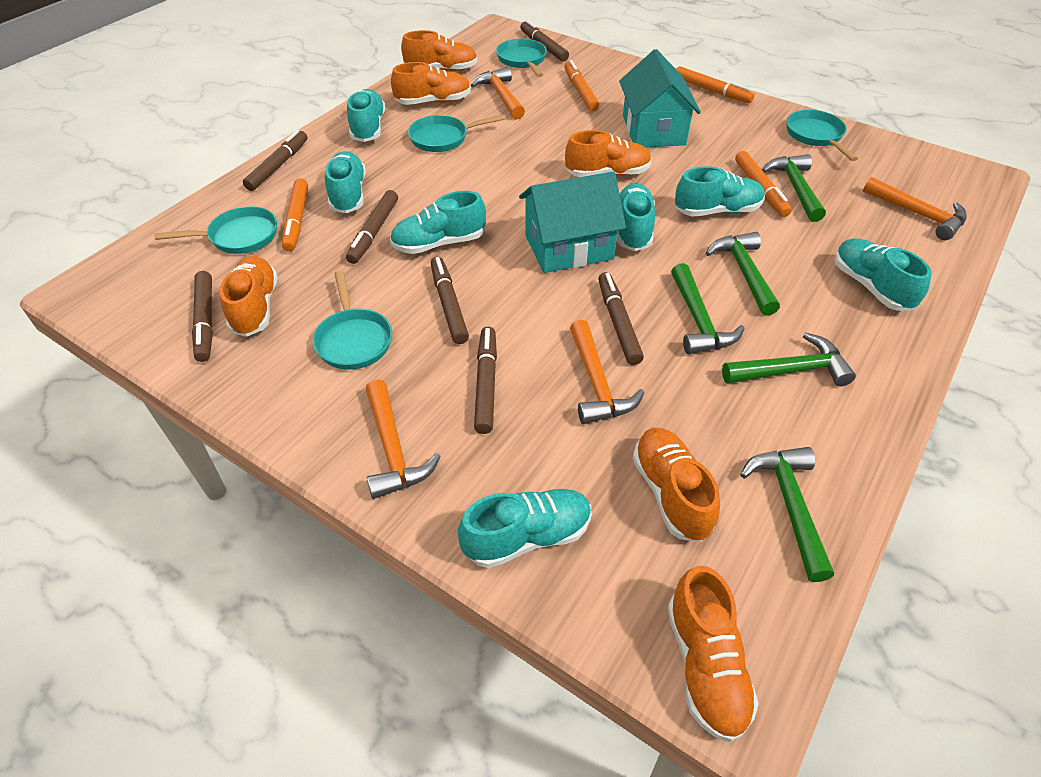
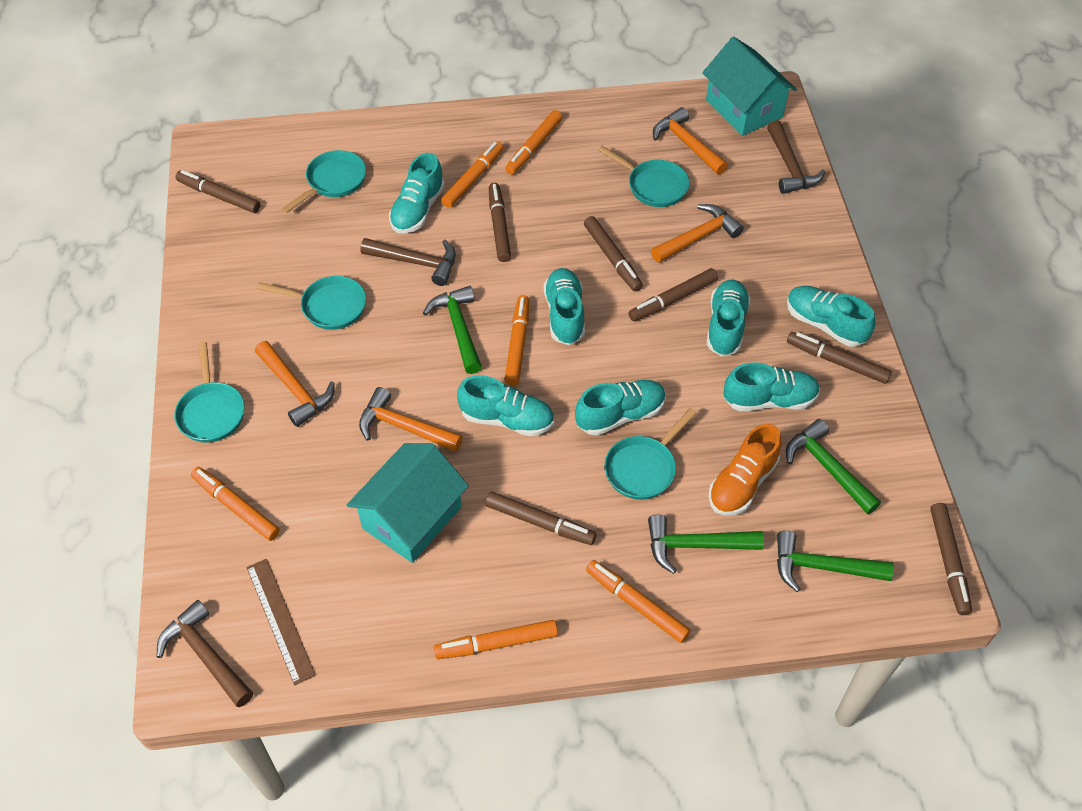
brown hammer: none = 0 -> [157,600,253,707] [360,238,456,286] [767,120,825,194] = 3
brown ruler: none = 0 -> [247,559,316,685] = 1
green hammer: [671,263,745,354] [706,232,780,316] [722,333,856,386] [740,447,834,582] [762,154,826,222] = 5 -> [423,286,482,374] [648,514,764,574] [777,530,894,592] [786,419,881,514] = 4
orange marker: [282,178,308,252] [564,60,599,111] [676,66,755,103] [735,151,792,217] = 4 -> [191,467,280,541] [434,620,558,659] [441,141,504,208] [504,295,529,386] [505,110,562,175] [586,560,691,643] = 6
orange shoe: [220,256,278,337] [391,62,471,105] [401,30,478,71] [565,130,652,177] [633,428,720,542] [668,566,759,742] = 6 -> [709,424,782,515] = 1

